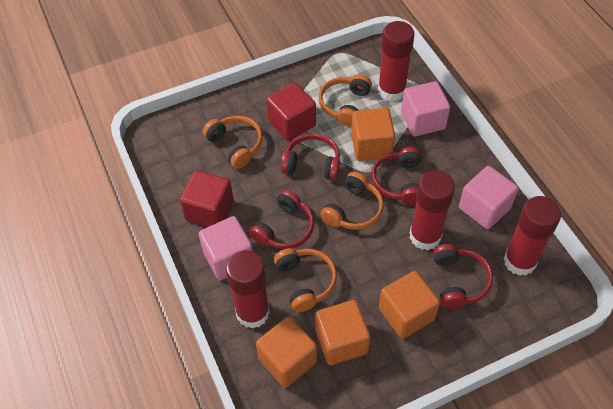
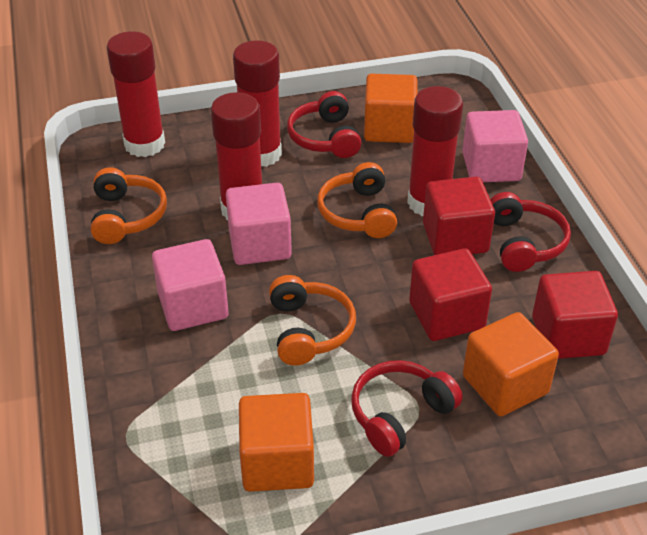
orange cube: [256,316,317,388] [315,300,370,365] [351,108,395,161] [379,271,440,339] = 4 -> [239,393,314,492] [364,74,418,143] [463,312,559,416] = 3
orange headphones: [203,116,263,169] [274,248,337,312] [319,74,372,127] [320,171,384,230] = 4 -> [91,167,167,244] [269,275,356,365] [317,162,397,238] = 3
red cube: [180,170,234,227] [266,82,316,141] = 2 -> [409,248,492,341] [423,177,495,255] [532,271,618,359] = 3
red headphones: [249,189,314,249] [281,133,340,180] [371,147,421,205] [433,244,493,309] = 4 -> [287,91,361,158] [351,360,463,457] [490,192,571,272] = 3

